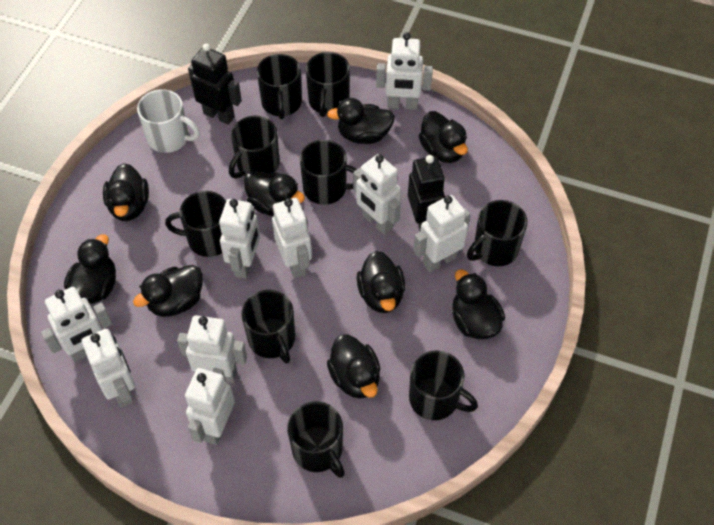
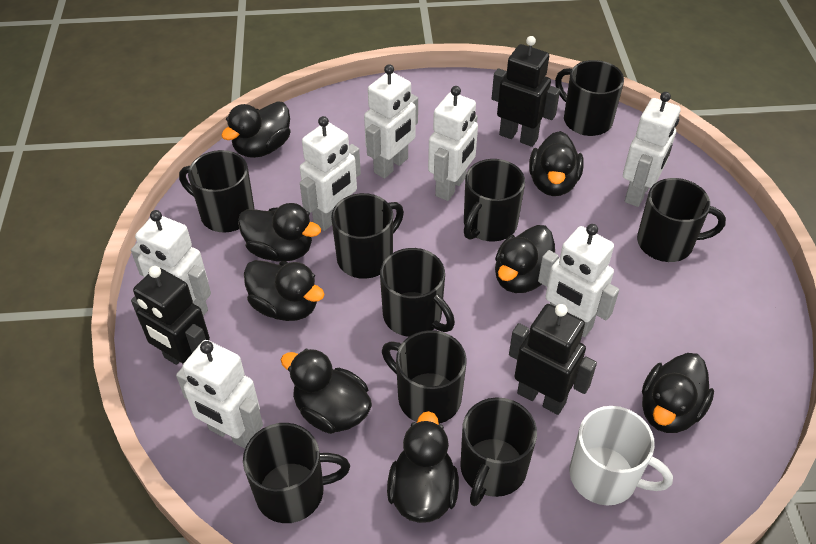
black duck: [64,234,116,304] [103,163,149,221] [133,265,203,317] [244,171,305,216] [327,98,395,144] [327,335,380,398] [357,251,405,313] [419,111,468,163] [452,269,505,339] = 9 -> [221,101,290,158] [238,203,321,262] [244,260,325,321] [281,349,372,434] [387,411,459,523] [495,225,559,293] [529,131,584,196] [642,353,714,433] = 8
black robot: [188,44,242,125] [408,155,445,231] = 2 -> [131,266,210,365] [492,36,560,147] [509,304,597,415] = 3
white robot: [41,287,112,362] [82,329,135,407] [177,315,247,383] [185,368,235,445] [219,199,260,279] [272,198,312,278] [353,154,401,235] [376,32,433,110] [413,195,471,272] = 9 -> [131,210,211,316] [176,340,263,449] [300,116,361,231] [364,64,418,179] [428,86,478,201] [538,224,619,337] [623,92,681,207] = 7

